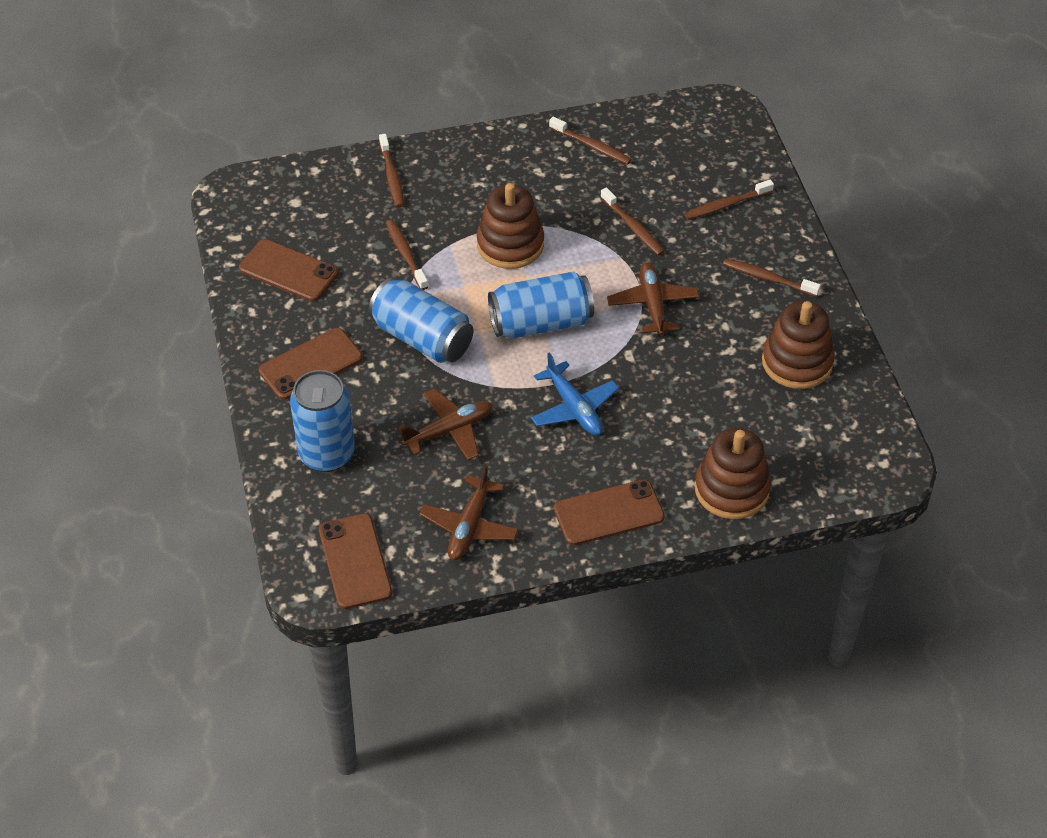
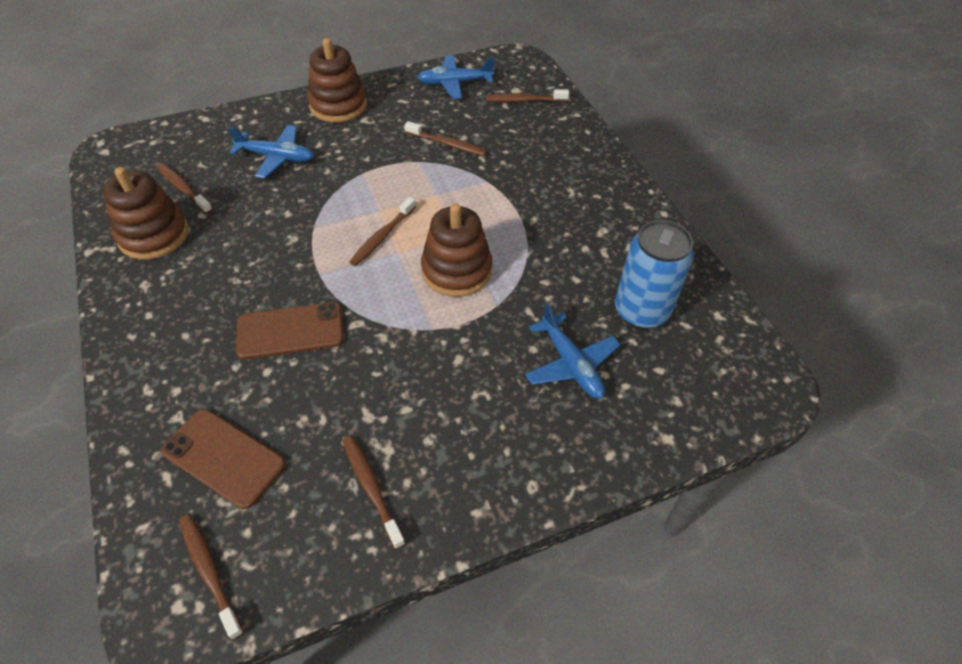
blue can: [290,370,355,472] [368,278,474,363] [488,271,594,339] = 3 -> [615,220,694,329] = 1
blue plane: [531,352,619,435] = 1 -> [228,125,314,179] [417,55,494,99] [525,303,620,399] = 3
brown phone: [239,239,338,301] [259,328,363,400] [319,513,392,609] [554,479,665,545] = 4 -> [161,409,286,509] [236,302,344,360] = 2
brown plane: [397,389,493,460] [419,464,519,560] [607,262,699,336] = 3 -> none = 0

